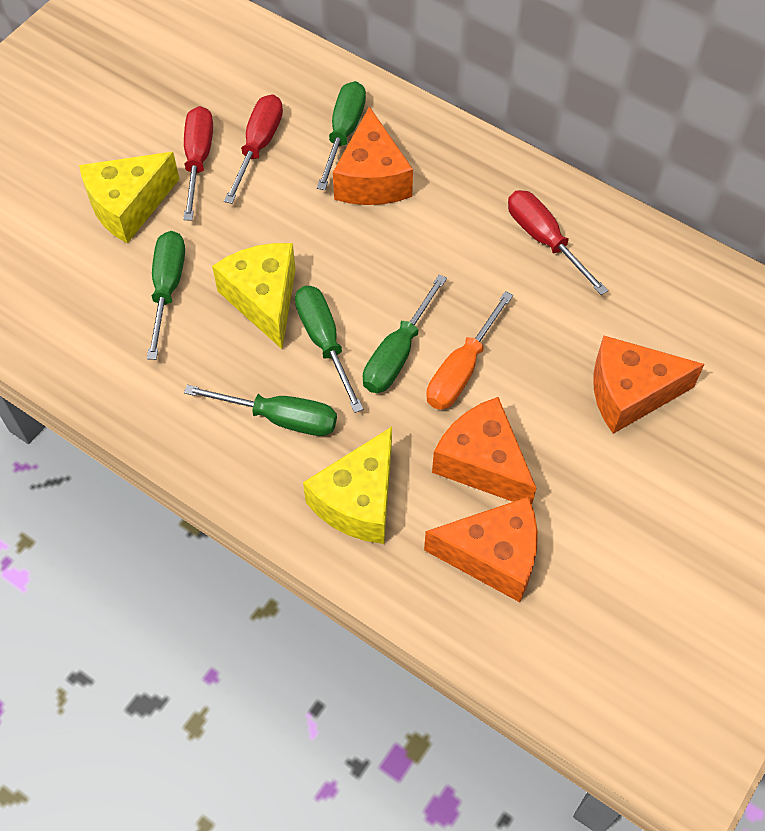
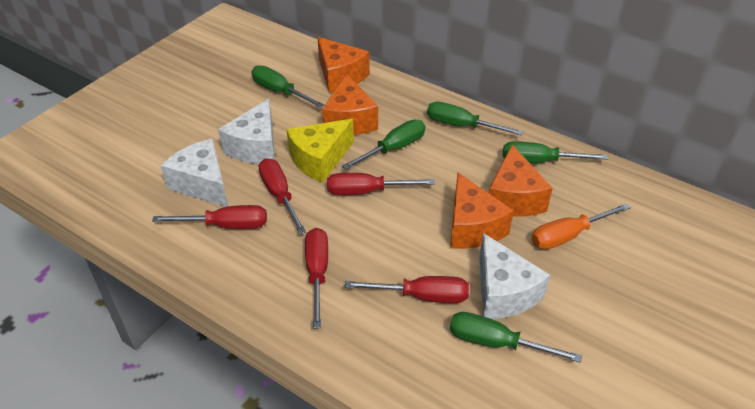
red screwdriver: [183,106,213,220] [224,94,283,204] [508,190,608,295] = 3 -> [152,205,267,229] [259,158,306,234] [305,228,328,329] [327,173,435,195] [345,276,469,303] = 5
white cheese: none = 0 -> [161,139,228,207] [218,99,275,164] [479,233,550,319] = 3
yellow cheese: [79,152,180,244] [212,243,296,349] [303,427,392,544] = 3 -> [286,119,354,183] = 1

